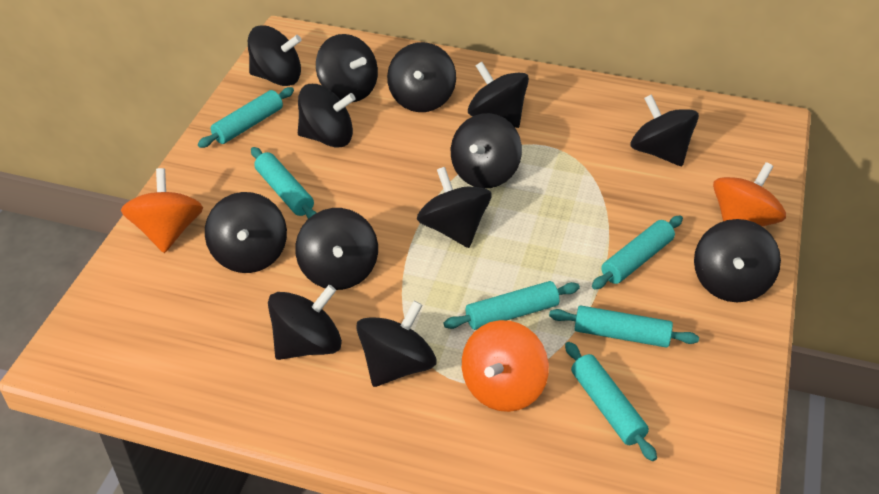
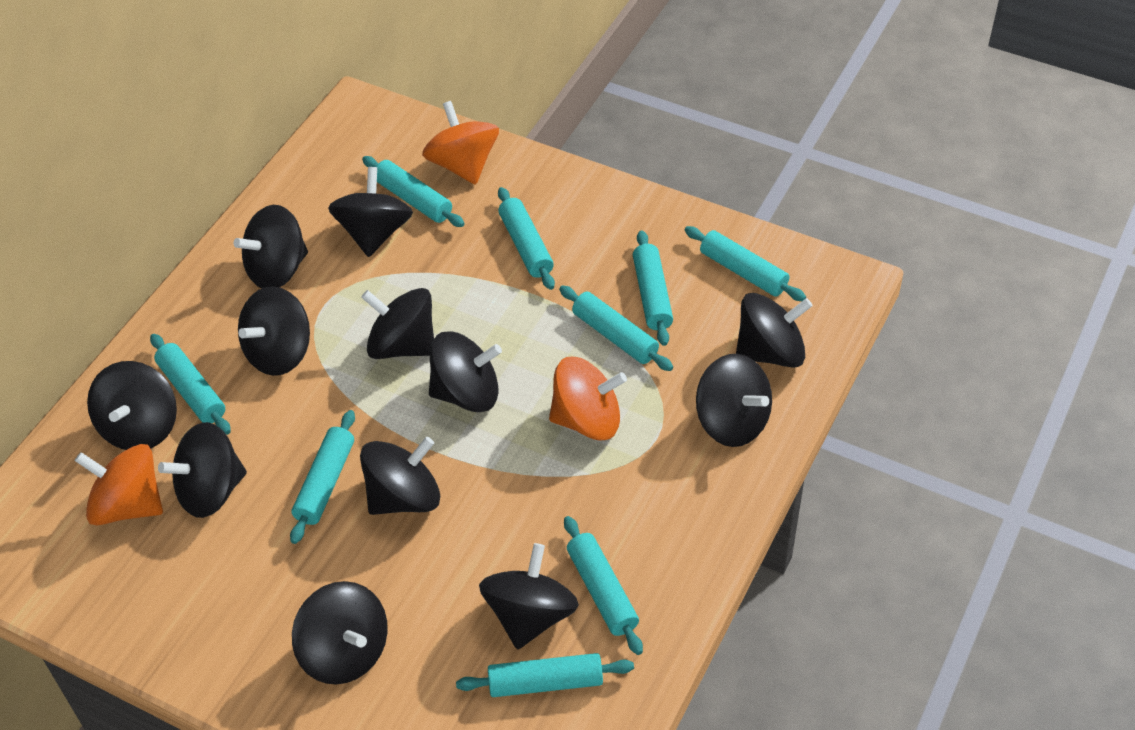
black spinning top: [205,192,287,273] [248,25,301,86] [268,285,342,360] [295,208,378,290] [298,84,355,148] [316,34,378,102] [356,301,437,387] [387,42,456,112] [417,167,492,248] [451,113,522,188] [468,62,529,128] [630,94,699,166] [694,219,781,302] = 13 -> [87,361,177,450] [158,422,247,518] [234,205,308,288] [238,286,310,376] [292,581,388,685] [328,167,413,257] [360,437,440,515] [361,288,434,359] [429,331,502,412] [479,543,579,650] [696,354,772,447] [736,293,813,368] = 12
turquoise rolling pin: [198,87,294,148] [251,147,316,219] [444,281,580,330] [549,305,699,348] [565,342,657,461] [592,216,683,289] = 6 -> [150,334,231,435] [290,410,355,544] [362,156,465,227] [456,653,634,697] [498,187,555,290] [559,286,673,371] [564,516,643,655] [633,230,673,346] [685,226,806,301] = 9

